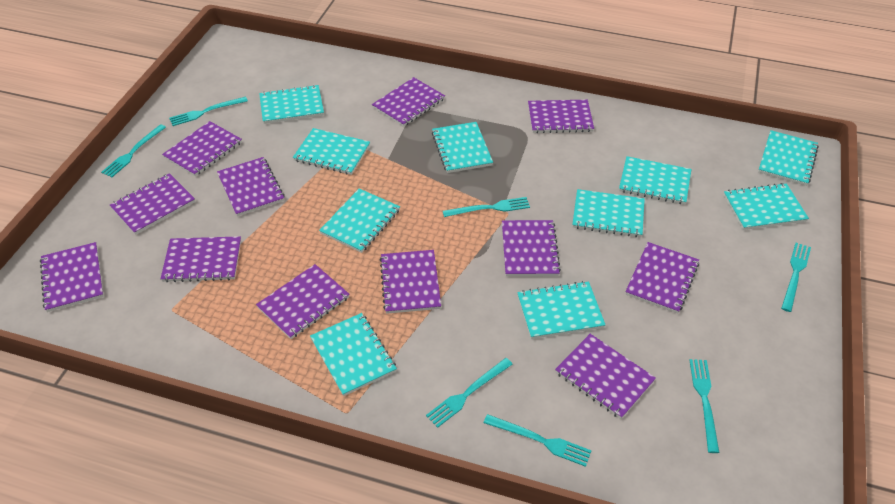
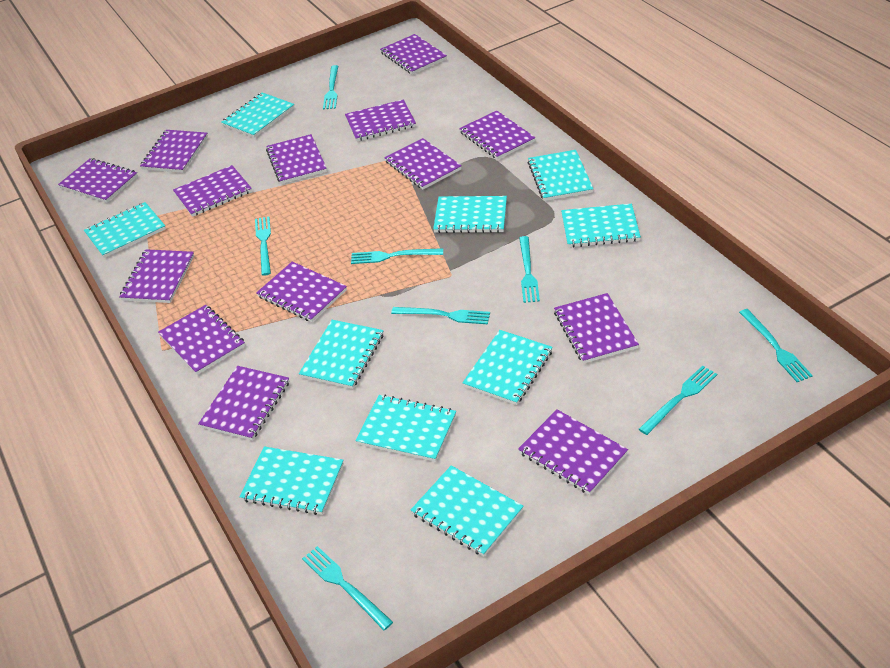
purple notebook: [40,242,104,312] [110,173,195,235] [160,236,241,282] [162,121,242,177] [217,157,285,216] [256,264,350,339] [372,77,445,127] [380,250,441,314] [502,220,561,276] [528,100,594,133] [555,334,656,419] [625,242,699,313] = 12 -> [58,158,138,203] [119,249,194,303] [140,130,208,173] [158,305,245,375] [173,165,252,217] [198,366,289,440] [256,262,347,322] [266,134,327,184] [345,100,416,141] [380,34,447,74] [384,138,462,189] [459,111,536,160] [518,409,628,495] [554,293,639,363] = 14
turquoise fork: [101,124,166,177] [169,97,248,126] [426,358,513,428] [443,197,530,217] [484,414,592,467] [689,359,720,453] [781,243,811,312] = 7 -> [255,216,271,276] [302,546,393,630] [323,65,338,109] [351,248,443,264] [391,307,490,324] [519,236,540,303] [639,366,717,435] [739,309,813,382] = 8

